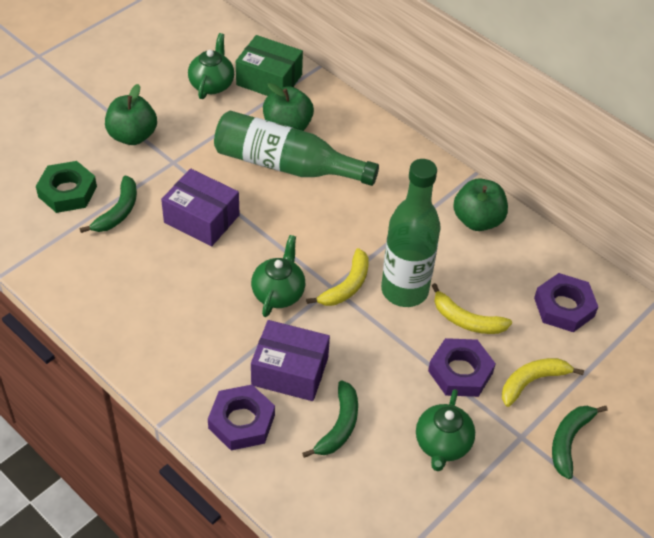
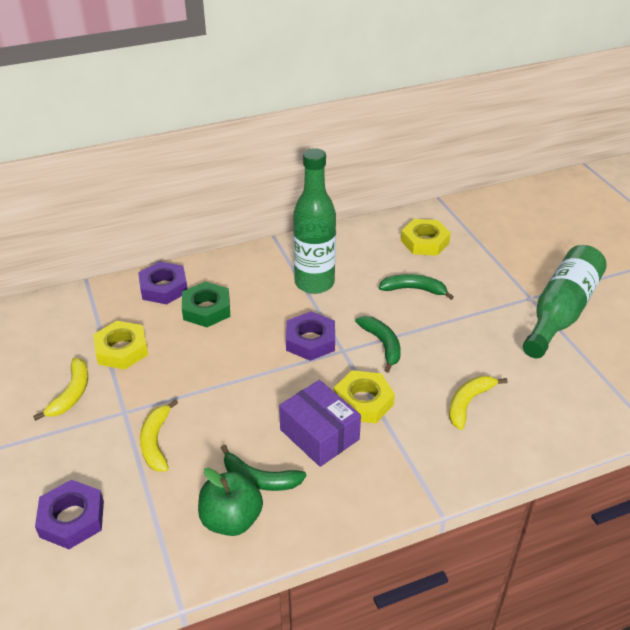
green apple: [105,84,157,145] [263,83,314,131] [453,178,508,231] = 3 -> [198,468,263,536] = 1
green box: [236,35,303,96] = 1 -> none = 0
green teapot: [188,33,234,99] [251,235,305,317] [416,389,475,471] = 3 -> none = 0
purple box: [161,169,240,246] [251,320,330,401] = 2 -> [279,380,361,467] = 1
yellow nut: none = 0 -> [93,321,148,370] [334,370,395,423] [401,219,451,256] = 3

